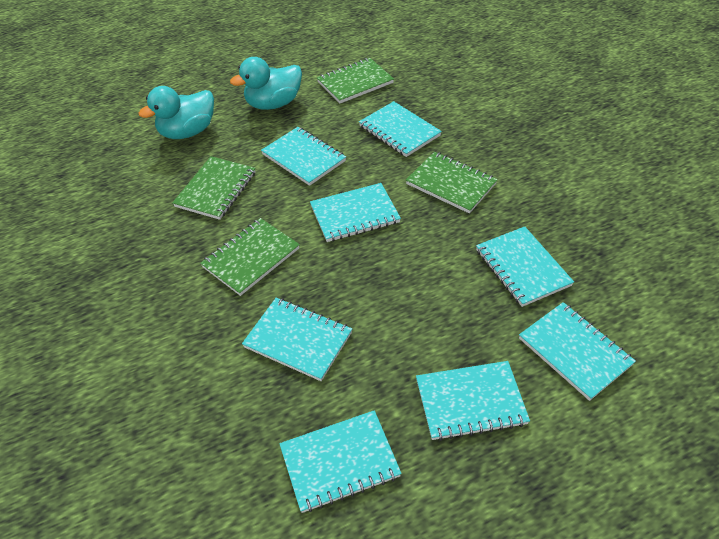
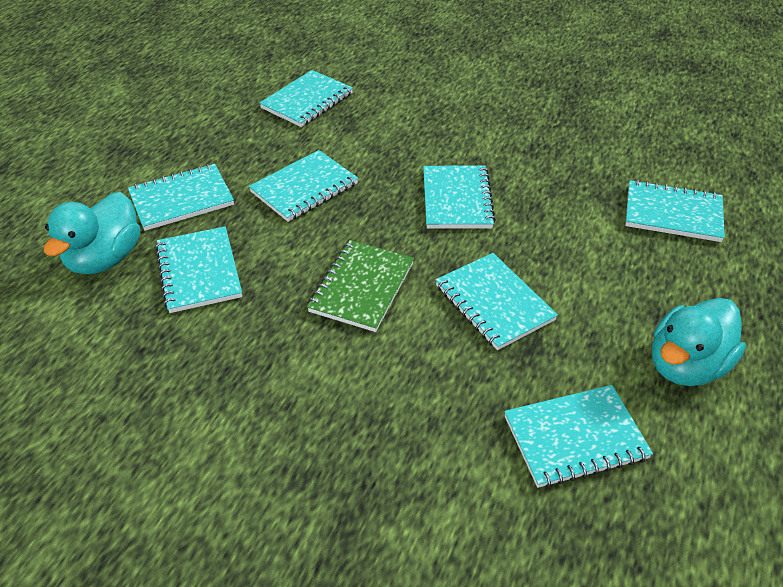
green notebook: [172,156,256,220] [200,218,300,296] [317,58,394,103] [406,152,498,214] = 4 -> [307,240,414,332] = 1

